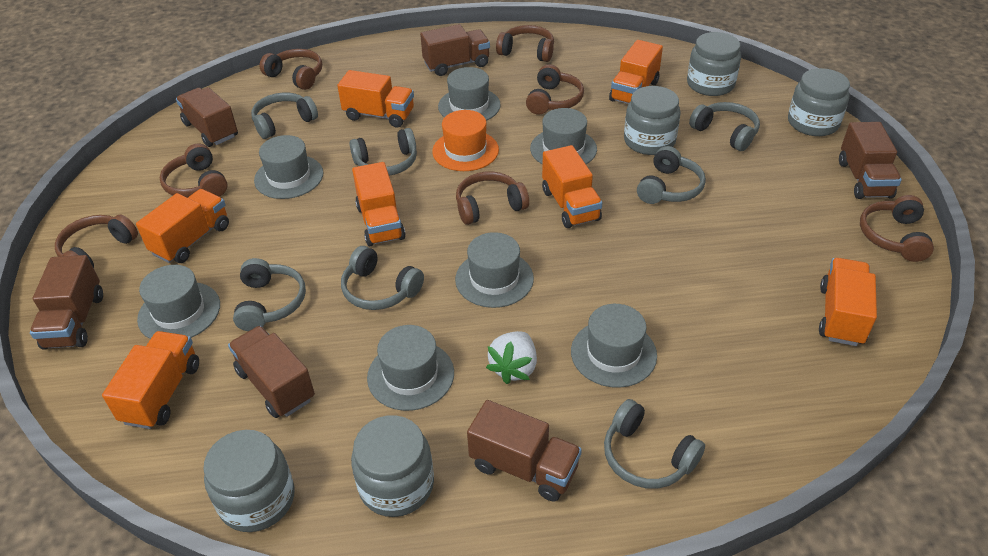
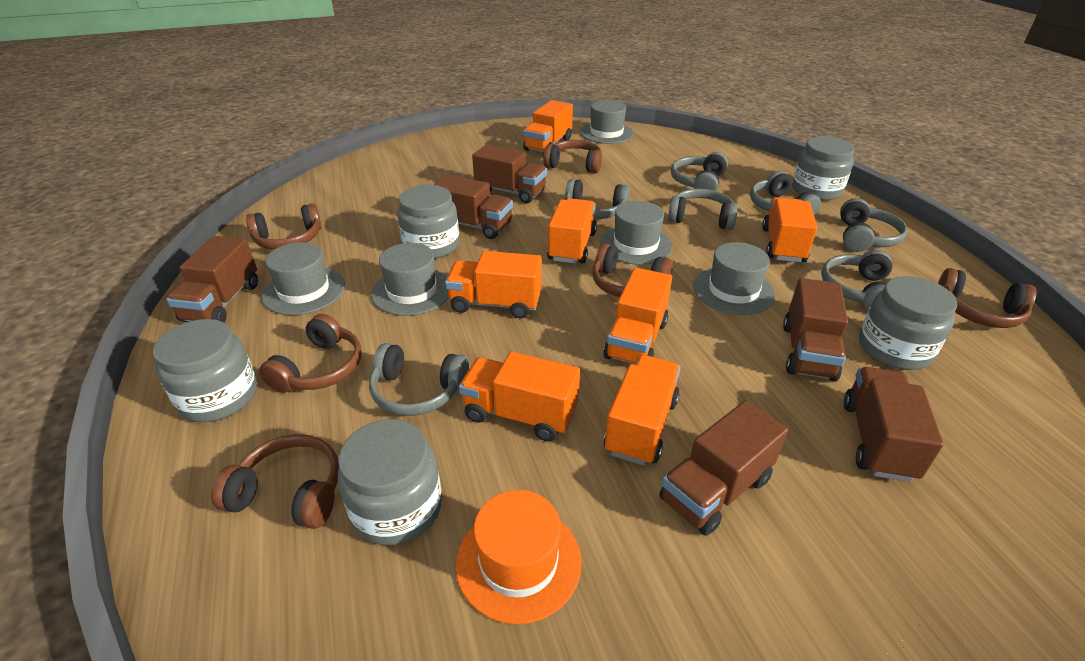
brown headphones: [55,215,138,268] [160,144,228,198] [259,49,322,90] [456,172,529,225] [496,25,554,62] [526,64,584,115] [860,195,934,262] = 7 -> [211,434,339,529] [246,203,322,250] [259,314,362,393] [543,140,602,173] [593,243,673,297] [938,268,1037,328] = 6
grey hat: [137,265,220,339] [254,135,323,199] [367,325,454,411] [438,67,501,121] [455,232,534,308] [530,108,597,165] [571,304,657,388] = 7 -> [262,242,345,315] [371,243,449,316] [580,100,633,144] [600,201,672,265] [693,242,775,315] = 5
white strawberry: [486,331,537,384] = 1 -> none = 0

